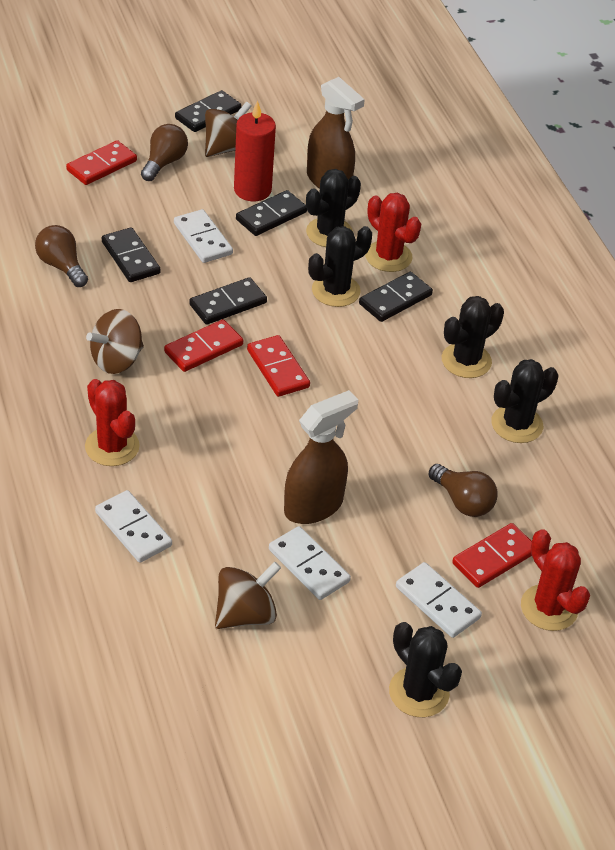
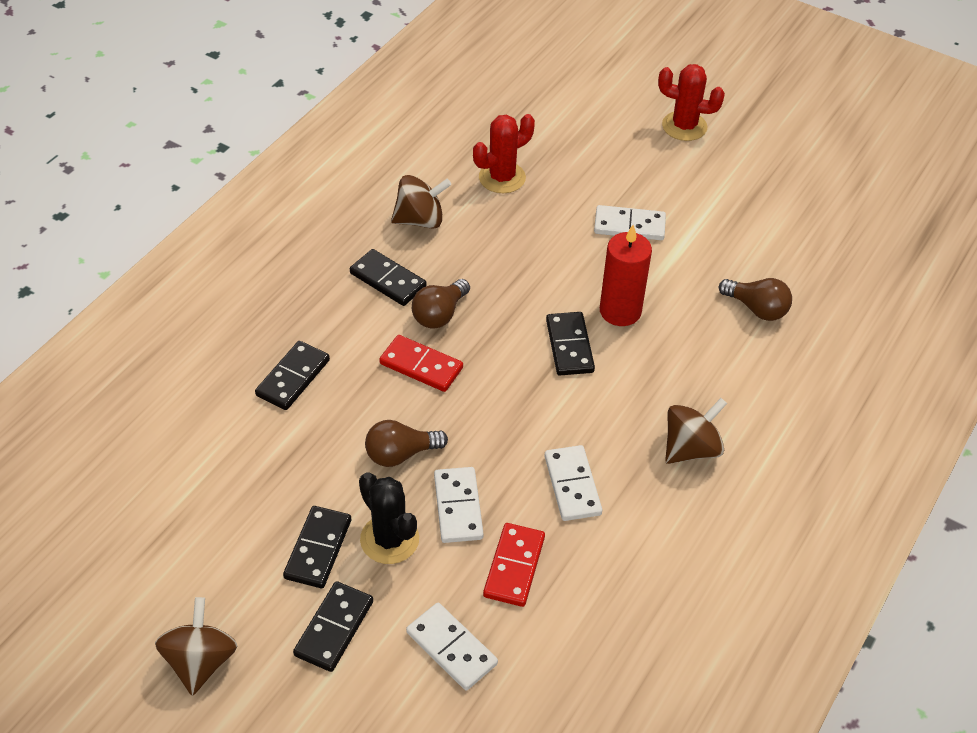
black cactus: [306,169,361,247] [308,226,372,307] [389,622,462,717] [442,296,504,378] [491,359,558,443] = 5 -> [359,472,419,564] = 1
brown spray bottle: [284,390,358,524] [307,77,365,189] = 2 -> none = 0
red cactus: [85,379,140,466] [365,193,421,272] [521,529,590,631] = 3 -> [473,114,535,193] [658,64,725,141] = 2
red domino: [66,140,137,185] [164,319,243,372] [247,335,310,397] [452,523,532,588] = 4 -> [379,335,463,392] [483,523,545,607] = 2

